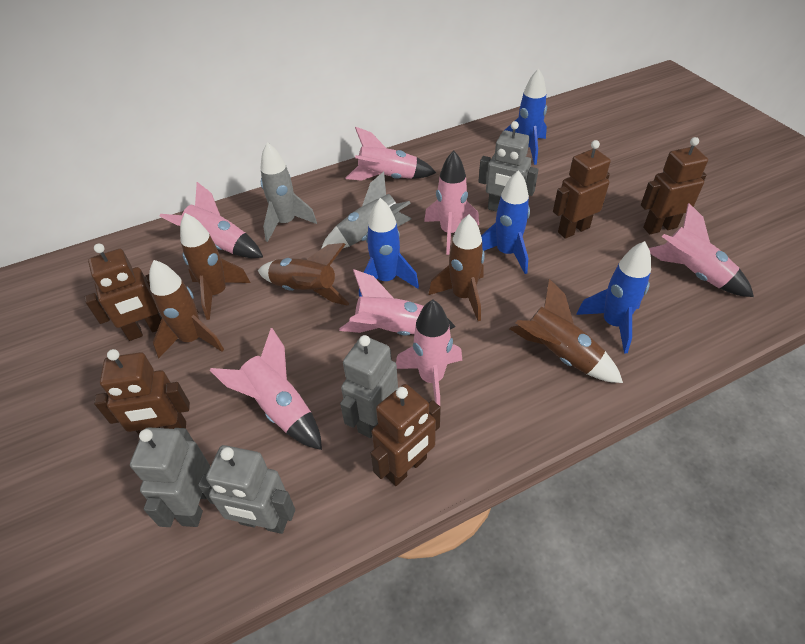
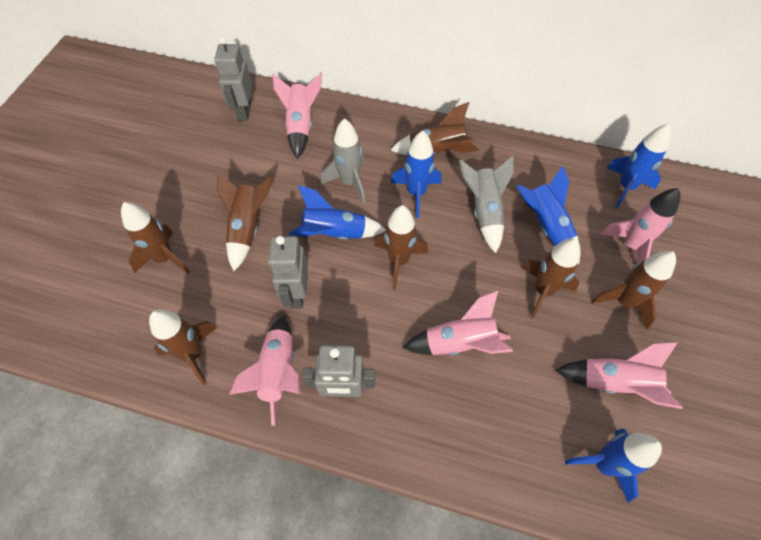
blue rocket: [359,198,419,297] [481,170,530,274] [505,69,547,165] [576,241,651,354] = 4 -> [289,185,386,240] [391,131,442,218] [517,166,580,264] [565,429,662,502] [607,124,671,208] = 5
brown robot: [85,244,162,341] [94,349,190,435] [370,384,441,486] [553,140,611,239] [641,137,708,234] = 5 -> none = 0
brown rocket: [149,260,224,358] [180,213,251,320] [258,243,350,306] [428,214,485,321] [510,279,623,383] = 5 -> [121,202,190,274] [149,309,217,385] [217,172,273,271] [374,205,428,290] [391,102,479,155] [521,238,580,318] [591,251,676,330] = 7
grey robot: [130,427,210,527] [198,445,295,534] [340,335,398,438] [478,121,538,212] = 4 -> [214,37,252,121] [268,236,308,309] [302,345,375,397] = 3
pink rocket: [160,182,263,258] [210,328,322,450] [339,269,456,336] [346,127,436,181] [396,299,462,406] [424,151,479,255] [649,203,754,297] = 7 -> [229,316,300,425] [272,73,322,159] [403,291,513,355] [555,342,683,409] [600,188,681,263] = 5

